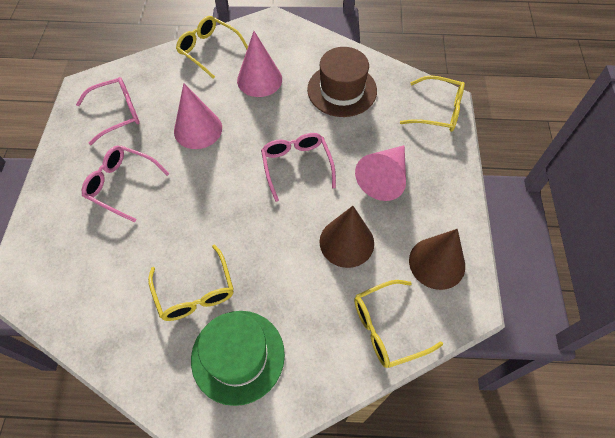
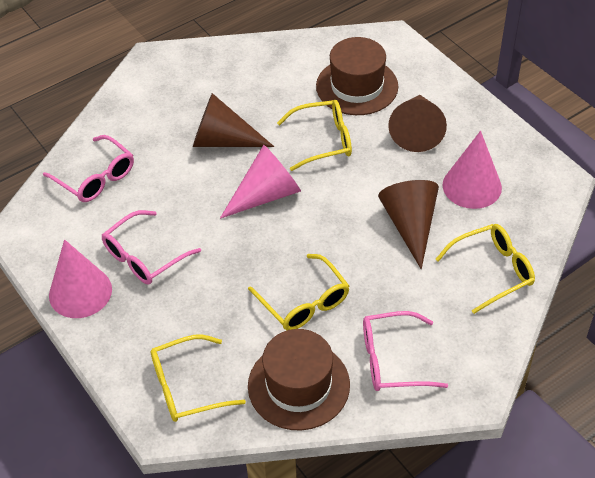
brown cone: [319,206,374,268] [409,229,465,290] = 2 -> [193,93,274,147] [378,180,439,269] [388,95,447,152] = 3
brown hat: [307,47,377,117] = 1 -> [248,329,350,430] [316,37,398,115] = 2
green hat: [191,311,285,406] = 1 -> none = 0

